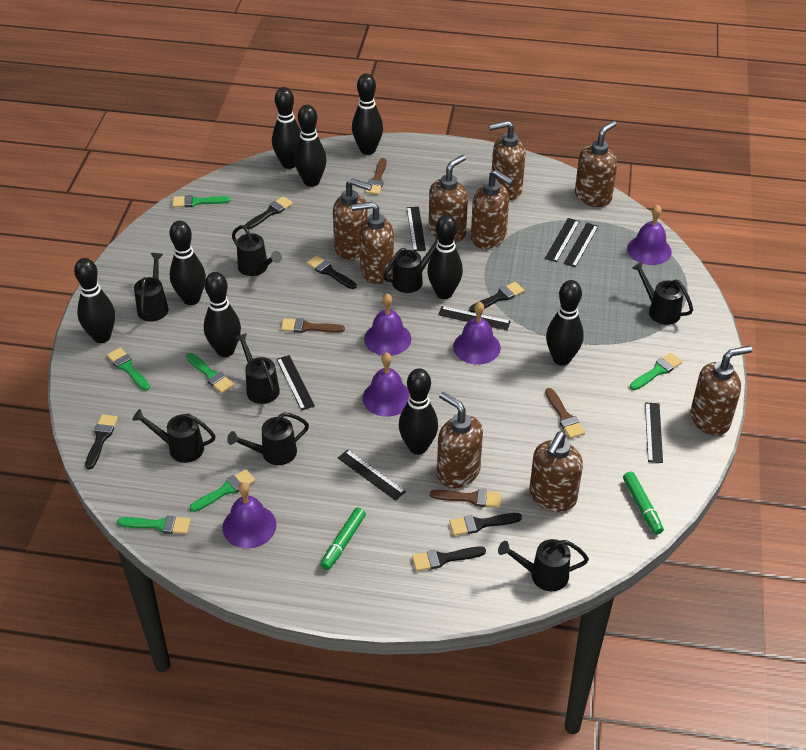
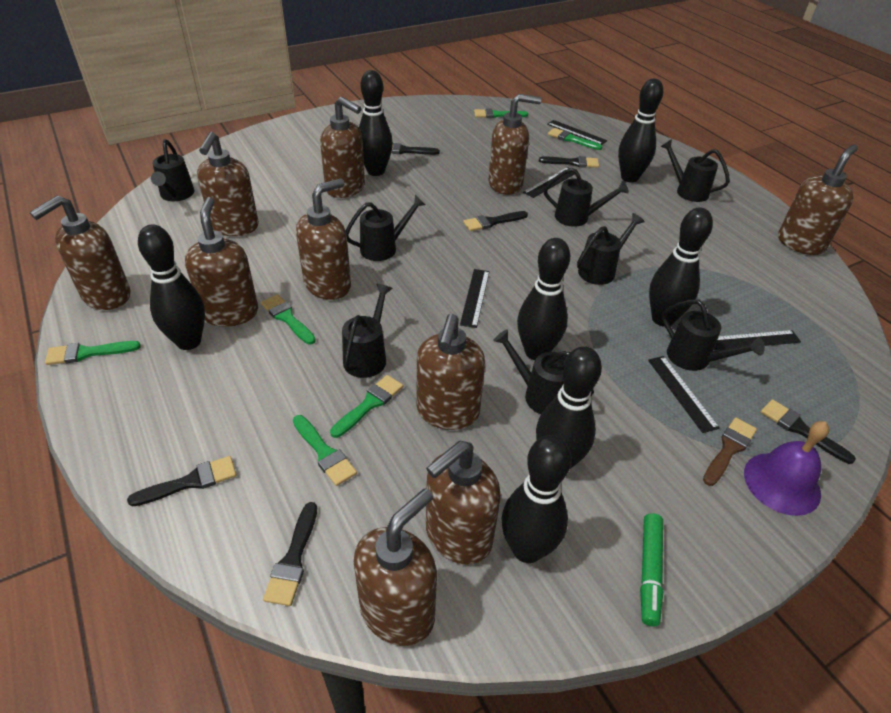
black bowling pin: [74,258,115,343] [170,221,206,305] [204,272,241,357] [272,87,301,169] [294,105,327,187] [352,73,383,155] [399,368,438,455] [427,215,463,299] [546,280,584,366] = 9 -> [138,224,205,350] [359,70,393,176] [501,435,572,563] [517,238,570,360] [536,346,602,469] [618,79,663,183] [649,207,713,327] = 7
black ruler: [276,355,315,411] [338,449,406,501] [407,207,426,251] [438,306,511,330] [545,218,580,262] [564,223,598,267] [645,402,663,463] = 7 -> [460,269,490,328] [523,167,575,198] [547,120,607,145] [648,356,720,433] [714,330,801,350] = 5
brown brush: [281,318,345,333] [365,158,387,195] [430,489,501,508] [545,388,585,438] = 4 -> [703,417,757,486] = 1
brown soap dispenser: [333,178,372,259] [351,202,394,284] [429,155,468,243] [437,392,483,488] [471,170,513,249] [489,121,526,200] [529,432,583,512] [575,120,617,207] [690,346,752,436] = 9 -> [30,196,131,310] [185,197,258,327] [197,132,259,236] [296,178,351,300] [320,97,365,198] [354,488,437,646] [417,314,485,430] [426,441,501,565] [488,94,541,195] [778,145,858,255] = 10
green marker: [320,507,366,570] [623,472,664,535] = 2 -> [640,513,664,626] = 1
purple bell: [222,482,276,549] [362,352,410,417] [364,293,411,356] [453,302,501,365] [627,205,672,265] = 5 -> [744,421,829,516] = 1

